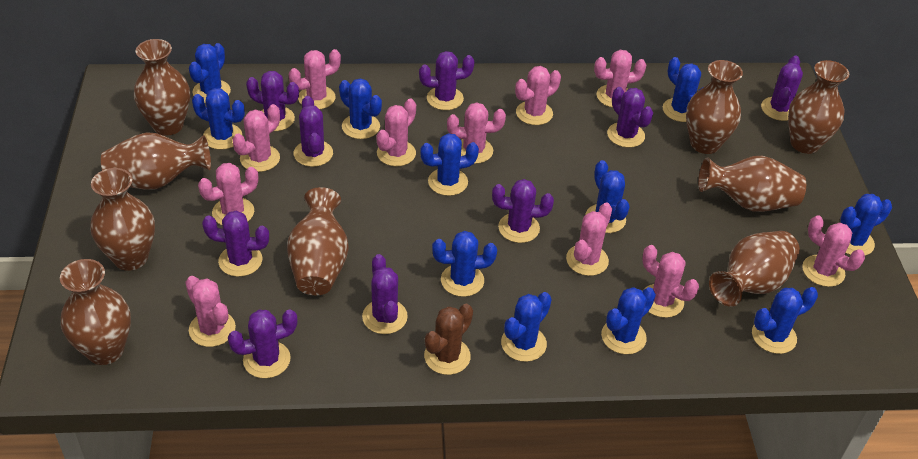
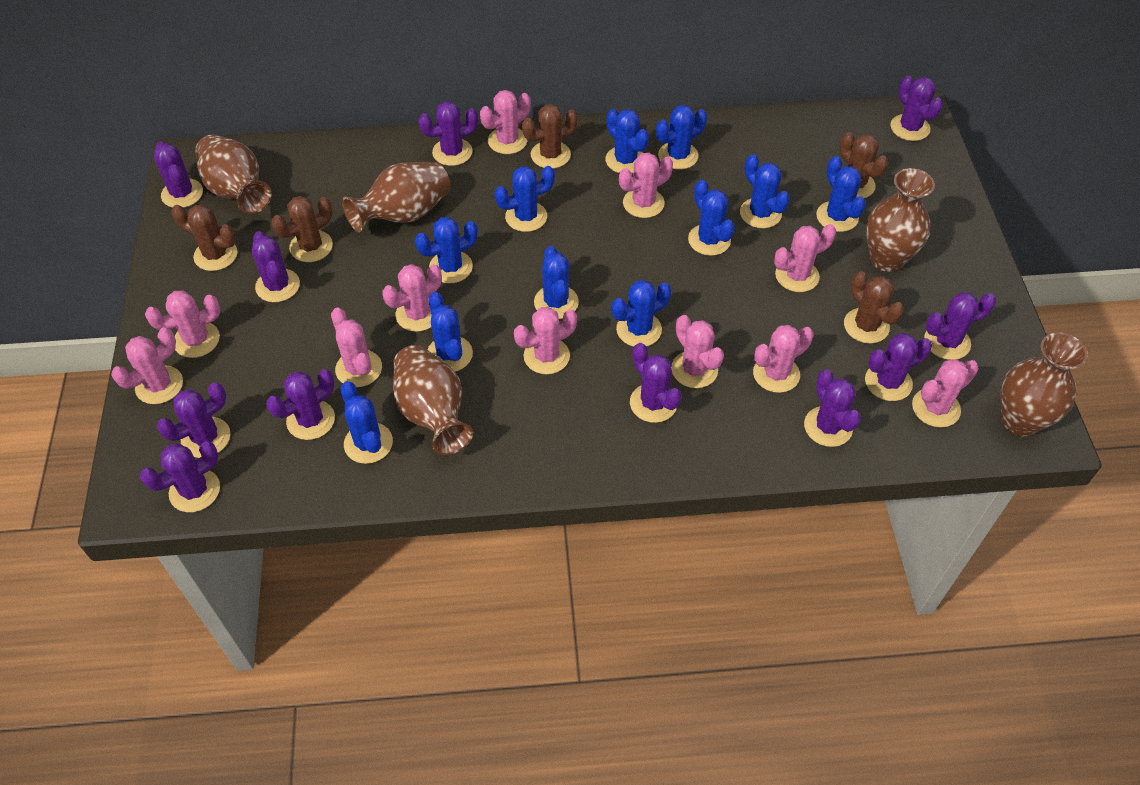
brown cactus: [424,304,473,375] = 1 -> [171,205,238,271] [271,196,333,262] [522,104,578,169] [840,132,888,198] [844,271,904,344] = 5
brown vase: [60,259,131,365] [90,168,155,271] [101,132,211,190] [134,39,190,136] [287,187,349,295] [686,60,743,154] [698,156,806,212] [709,231,800,307] [788,60,849,154] = 9 -> [195,135,272,214] [342,162,450,232] [393,345,473,455] [866,168,935,272] [1000,332,1088,437] = 5
purple cactus: [202,211,269,277] [228,309,298,378] [246,71,299,131] [294,96,333,167] [362,254,408,334] [419,51,474,110] [492,179,554,243] [607,87,653,148] [761,55,803,121] = 9 -> [140,441,220,512] [154,141,203,208] [157,382,230,458] [252,231,300,302] [266,369,335,440] [418,102,478,166] [630,343,682,423] [804,369,861,447] [865,334,932,401] [890,75,943,141] [924,292,996,360] = 11

